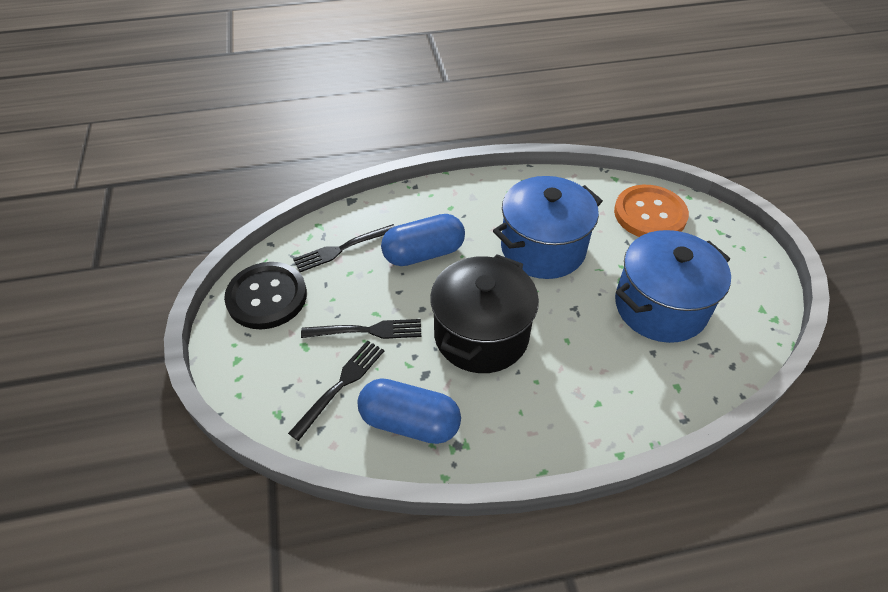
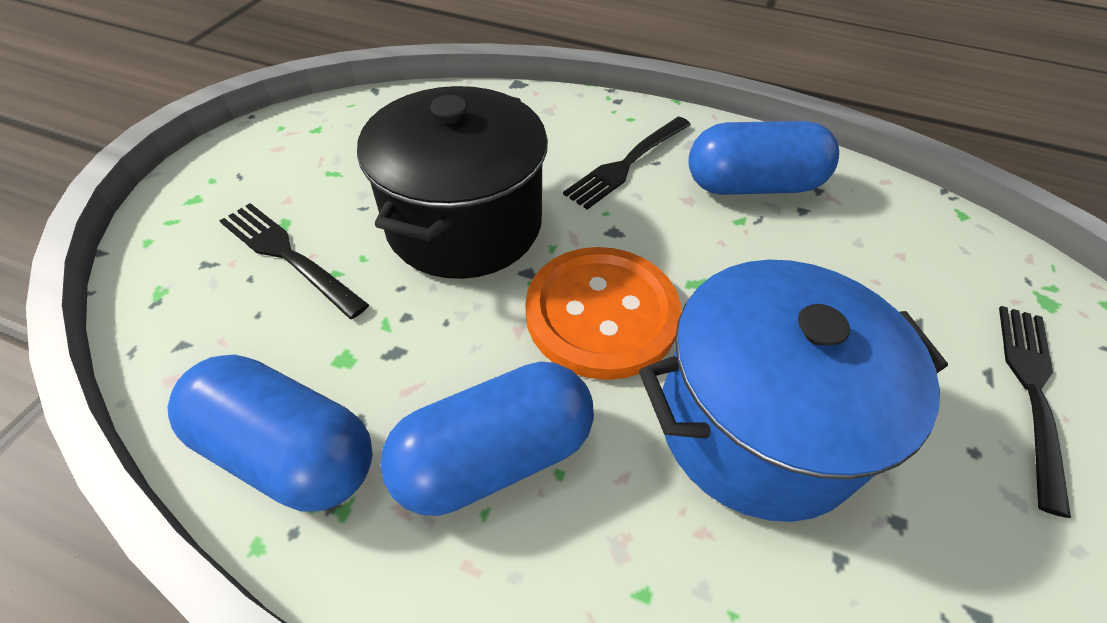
black button: [224,262,307,329] = 1 -> none = 0
blue capsule: [357,378,461,444] [381,214,465,266] = 2 -> [167,355,373,512] [380,361,594,516] [689,121,839,195] = 3
blue pot: [493,176,603,279] [615,230,731,343] = 2 -> [639,260,948,522] = 1

